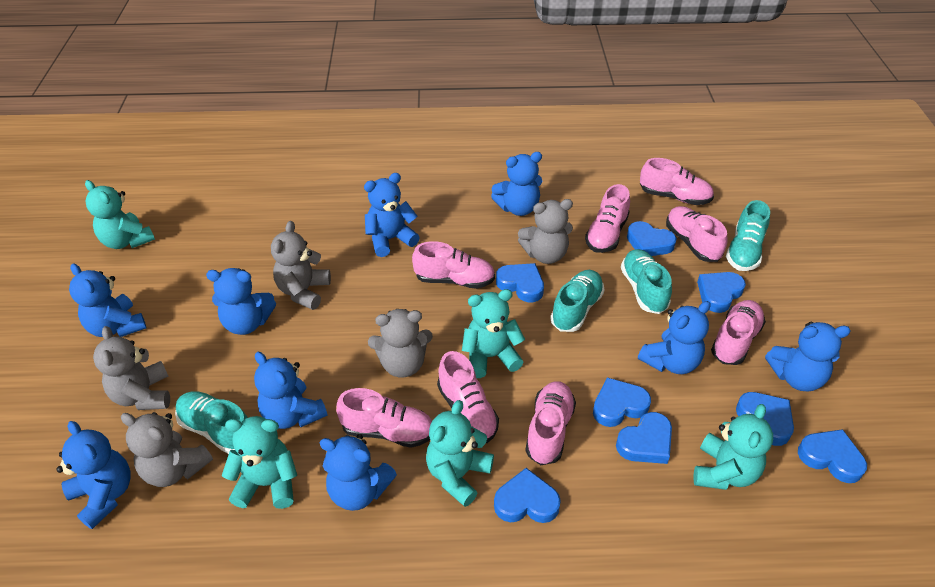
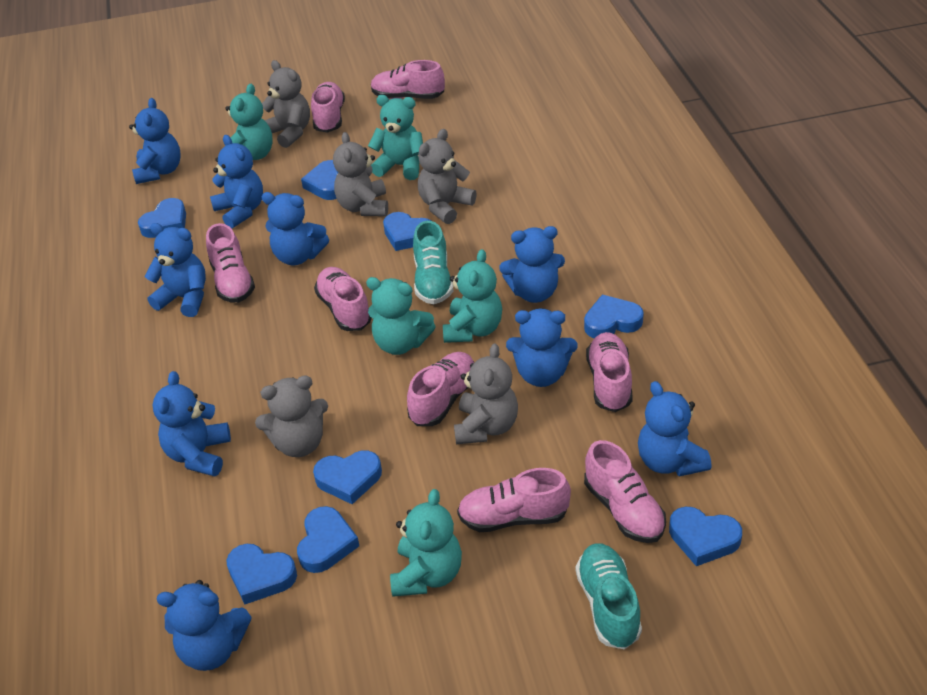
turquoise shoe: [175,391,248,454] [550,270,604,332] [621,249,672,314] [726,200,770,271] = 4 -> [413,221,454,304] [576,543,642,649] = 2

